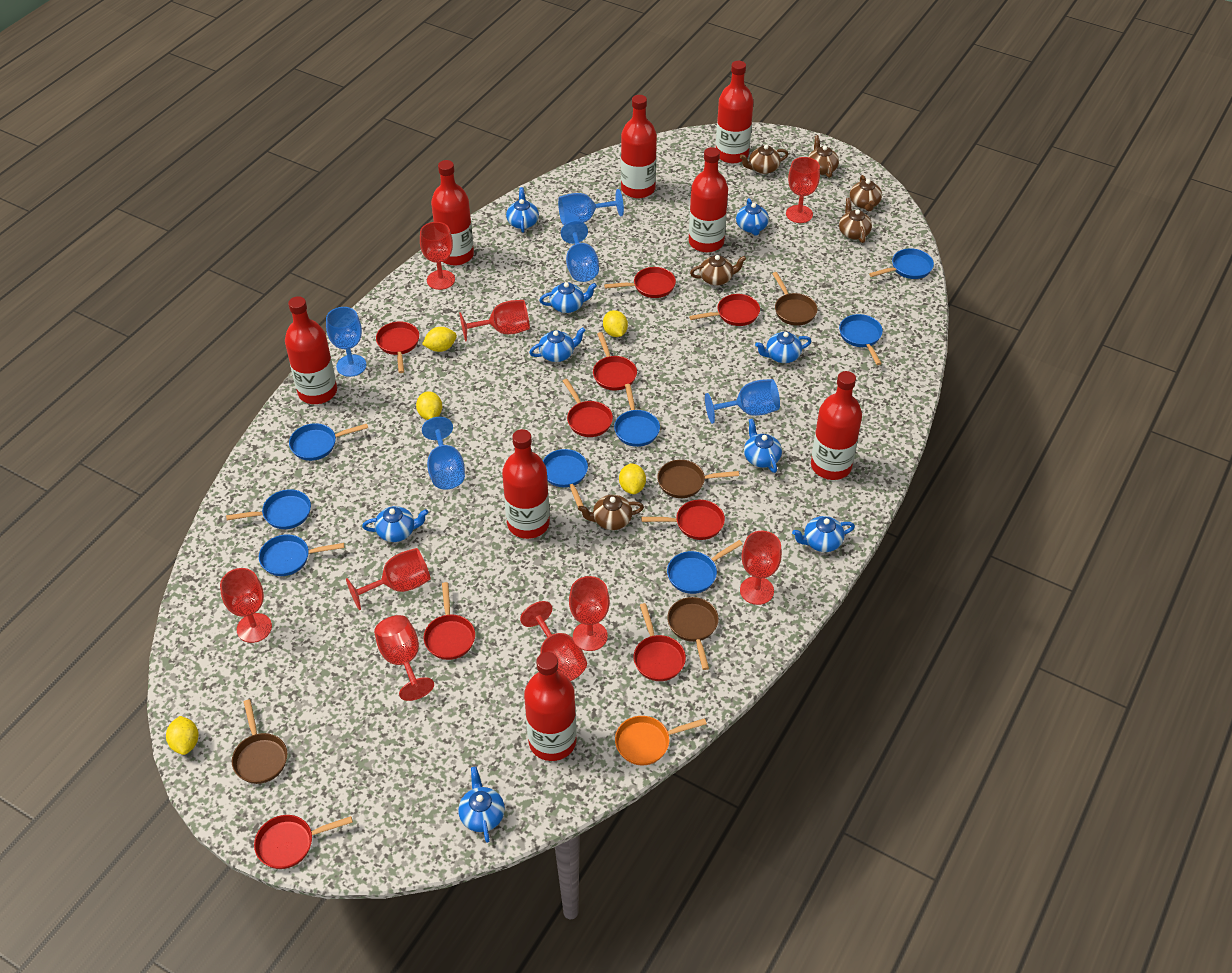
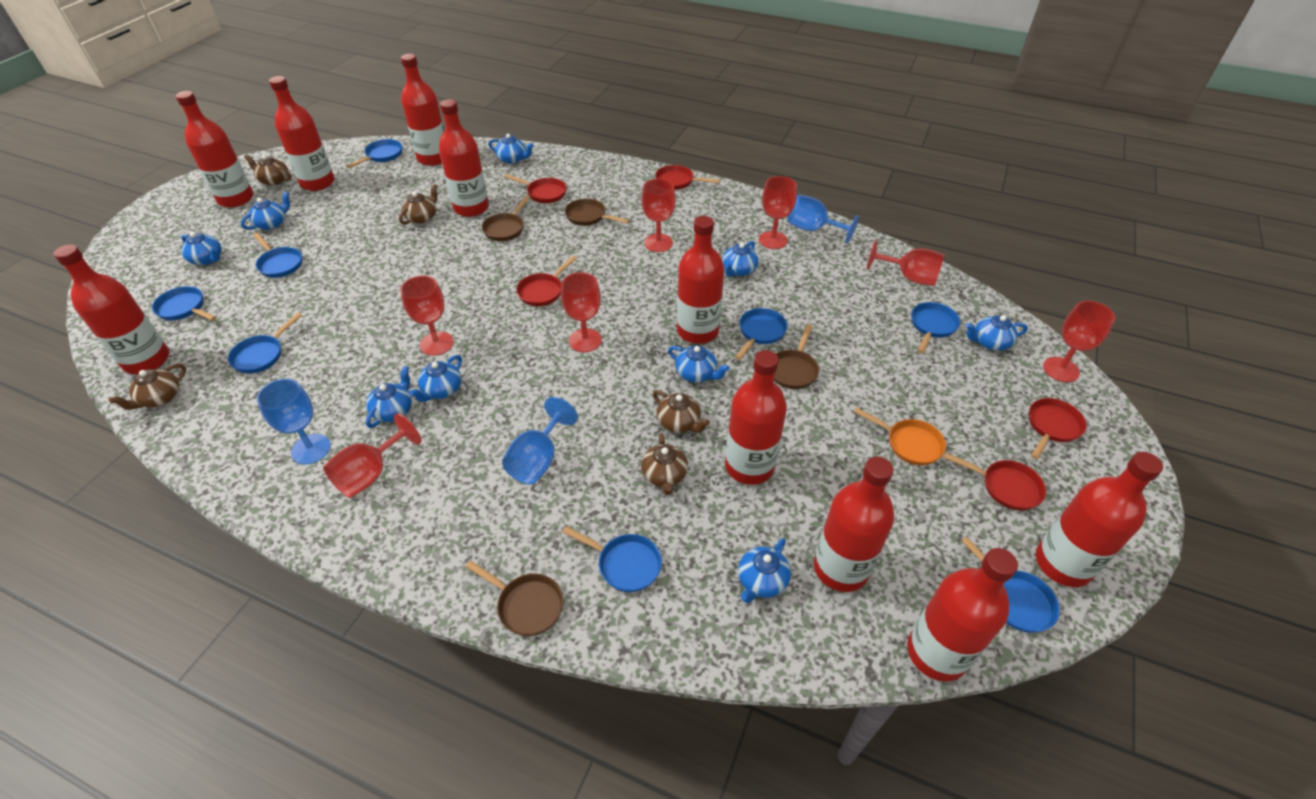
blue goblet: [326,307,366,377] [422,417,465,489] [558,189,624,225] [561,220,599,282] [705,379,780,424] = 5 -> [257,379,331,464] [502,397,578,484] [787,195,859,244] = 3
brown teapot: [578,495,644,530] [690,255,746,285] [740,145,788,174] [808,135,839,178] [839,198,872,243] [850,175,882,211] = 6 -> [109,364,186,410] [244,155,291,186] [399,184,437,224] [641,433,688,495] [653,390,710,433] = 5
red bottle: [285,296,337,404] [431,160,474,265] [502,429,550,539] [524,652,577,761] [621,95,657,198] [689,147,728,252] [716,61,754,163] [811,371,862,480] = 8 -> [54,245,169,374] [176,91,254,207] [269,76,335,191] [401,54,445,166] [439,99,489,217] [677,216,724,344] [725,350,787,485] [814,457,894,592] [907,548,1018,682] [1035,452,1163,587] = 10
red goblet: [220,568,272,643] [346,548,431,610] [374,615,434,701] [420,222,455,290] [459,300,530,342] [520,601,587,681] [569,576,610,651] [740,531,782,605] [786,157,820,223] = 9 -> [323,413,421,498] [400,275,454,356] [561,272,602,352] [642,179,676,252] [759,176,797,249] [867,240,945,286] [1043,301,1115,382] = 7
red pan: [254,815,353,869] [376,321,419,373] [424,582,475,660] [563,379,613,437] [593,332,637,390] [604,267,676,298] [634,603,686,681] [641,500,725,540] [689,294,760,326] = 9 -> [504,174,567,203] [516,256,577,306] [655,165,721,190] [944,453,1046,511] [1029,398,1087,459] = 5
yellow lemon: [166,716,199,755] [416,391,442,420] [422,327,457,352] [603,310,628,337] [619,463,646,494] = 5 -> none = 0

